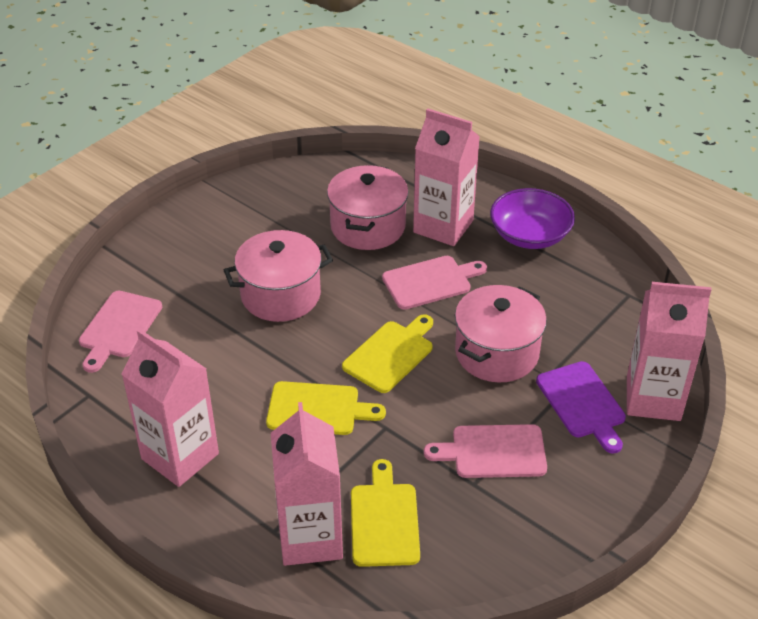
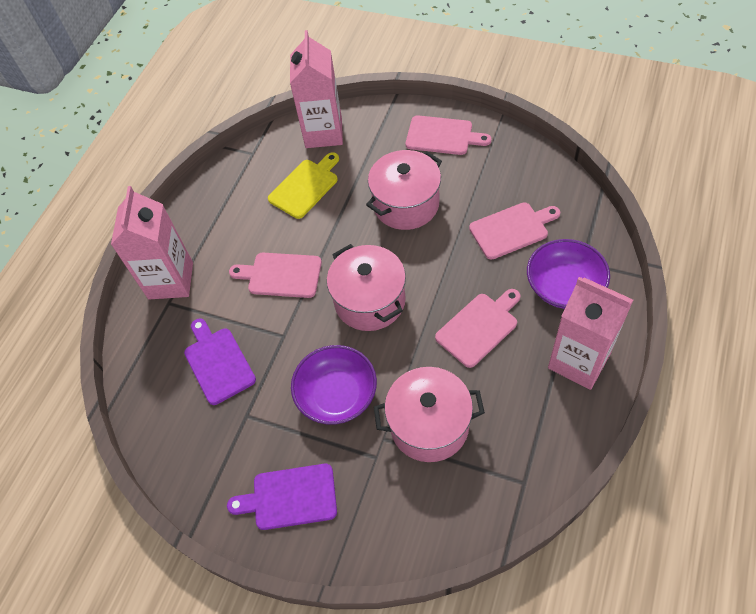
pink carton: [122,329,219,487] [271,402,343,566] [413,108,480,246] [627,282,711,421] = 4 -> [111,186,193,299] [290,30,343,148] [548,277,633,390] = 3
pink cutting board: [79,291,162,373] [382,256,487,310] [424,424,547,478] = 3 -> [229,253,322,298] [406,115,491,155] [435,289,520,368] [469,202,560,260] = 4
purple bowl: [490,188,575,249] = 1 -> [291,345,377,425] [527,239,610,309] = 2
purple cutting board: [536,361,626,454] = 1 -> [184,319,256,405] [227,464,337,530] = 2
yellow cutting board: [266,381,386,435] [342,314,433,393] [351,459,420,567] = 3 -> [268,152,339,219] = 1

